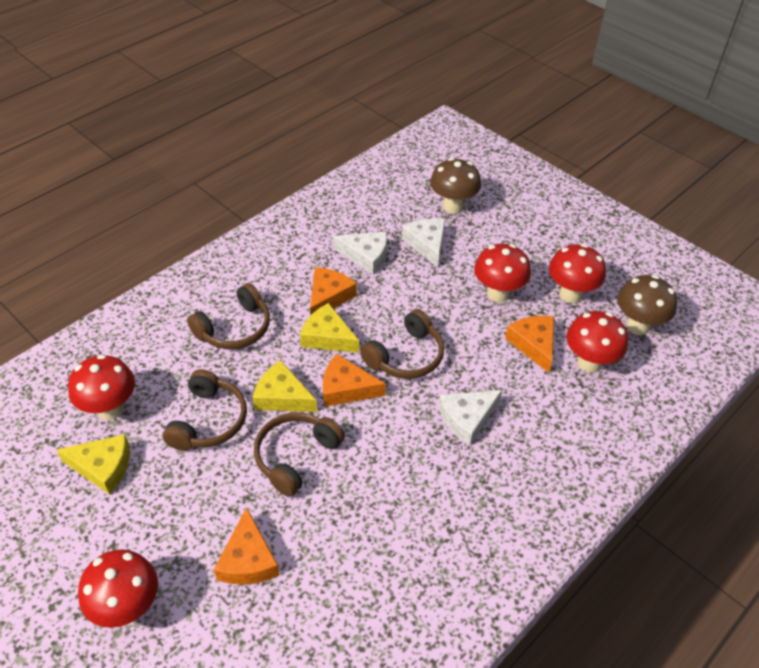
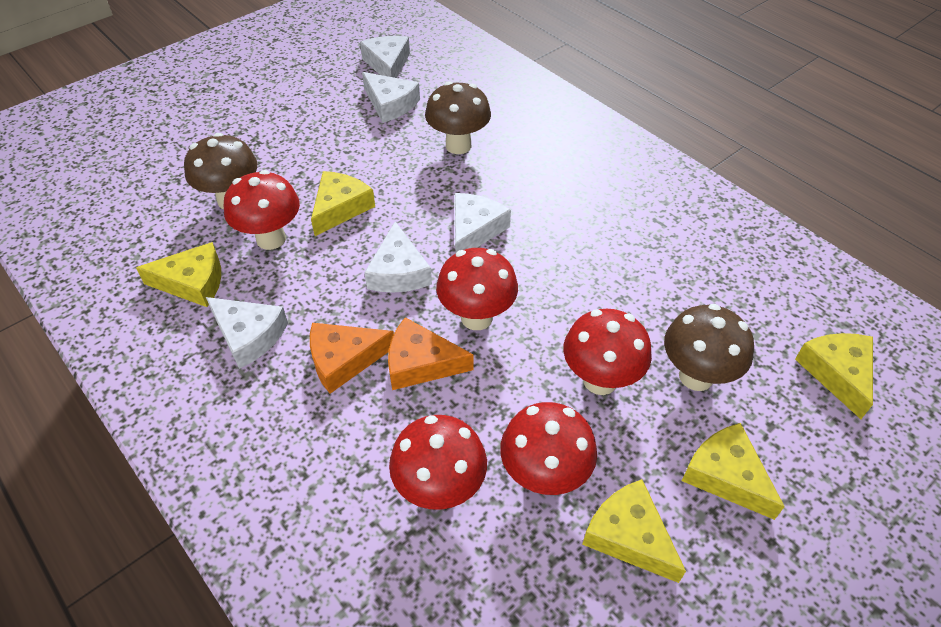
brown headphones: [163,369,247,451] [187,283,270,350] [254,412,345,497] [361,309,444,379] = 4 -> none = 0
brown mushroom: [430,158,481,213] [617,275,677,335] = 2 -> [184,133,257,209] [425,81,491,154] [664,304,754,391] = 3
orange cheese: [214,507,279,585] [310,267,357,315] [323,354,386,407] [505,316,554,373] = 4 -> [310,323,394,394] [388,317,473,390] = 2
white cheese: [333,232,387,274] [402,218,445,267] [439,390,502,445] = 3 -> [206,297,288,369] [360,36,410,78] [362,72,420,123] [364,221,432,293] [455,193,511,252] = 5
yellow cheese: [57,434,130,495] [252,360,317,412] [300,303,359,353] = 3 -> [136,242,221,307] [311,171,375,236] [582,479,686,583] [682,423,785,520] [795,333,873,419] = 5

